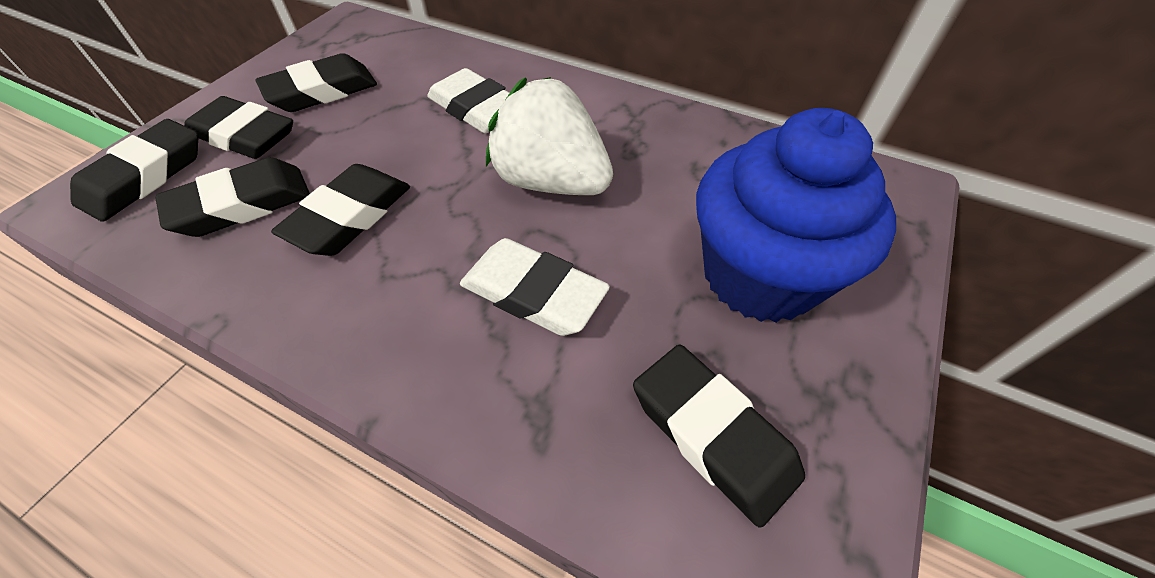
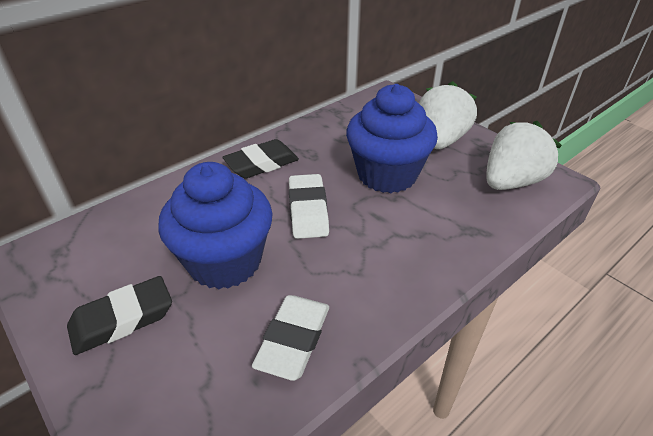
black eraser: [70,119,199,222] [155,157,310,237] [184,96,293,159] [255,53,377,112] [271,164,410,256] [633,345,805,528] = 6 -> [67,276,172,355] [223,139,299,179] = 2
blue cupcake: [696,108,896,323] = 1 -> [158,162,273,289] [346,84,438,193] = 2
white strawberry: [486,77,613,195] = 1 -> [419,81,477,149] [486,121,562,190] = 2

